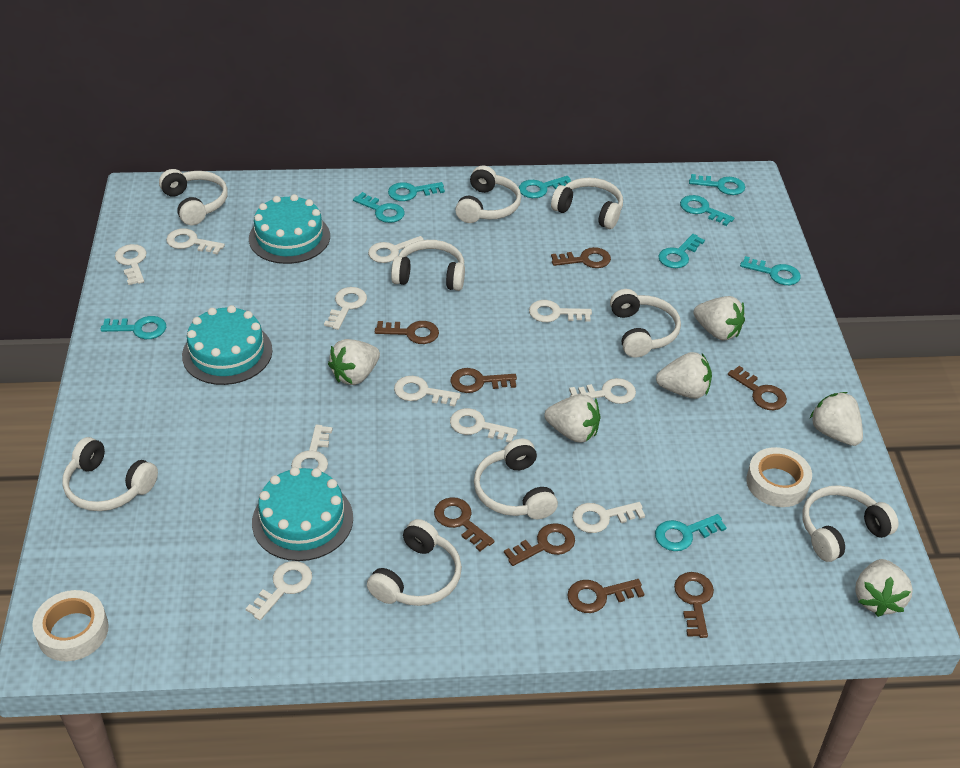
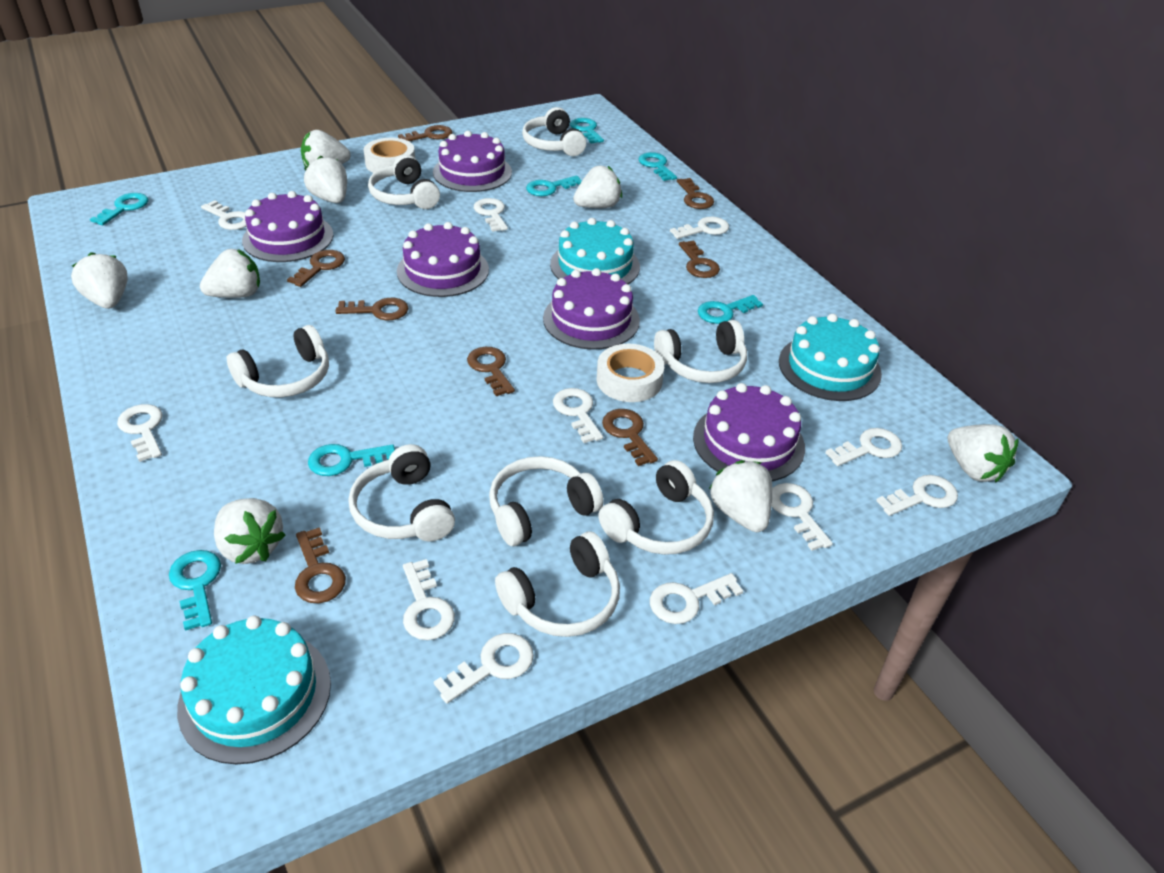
purple cake: none = 0 -> [242,191,334,262] [397,222,489,297] [433,131,512,192] [543,268,640,350] [693,383,805,481] = 5
turquoise key: [100,316,166,339] [353,192,405,223] [388,182,445,201] [519,176,571,198] [655,514,727,551] [658,234,705,268] [680,195,734,226] [689,174,745,195] [740,256,801,285] = 9 -> [90,193,149,225] [169,550,221,631] [308,444,395,476] [526,176,582,196] [570,118,604,144] [639,152,677,181] [698,295,763,324] = 7
white headphones: [62,437,158,511] [159,169,228,225] [367,519,462,606] [391,240,465,291] [455,165,521,223] [474,439,558,519] [551,178,623,229] [610,289,681,358] [802,485,899,562] = 9 -> [227,325,329,397] [349,444,455,541] [368,155,440,209] [489,456,604,546] [495,531,620,637] [522,107,587,156] [598,460,714,555] [654,320,747,383] = 8
white strawberry: [328,339,380,385] [545,394,600,443] [656,352,712,399] [693,296,745,341] [810,392,863,446] [855,559,913,617] = 6 -> [71,252,128,309] [200,249,260,298] [214,498,285,564] [301,130,351,167] [304,156,347,203] [573,166,622,208] [709,460,772,532] [948,424,1018,482] = 8

